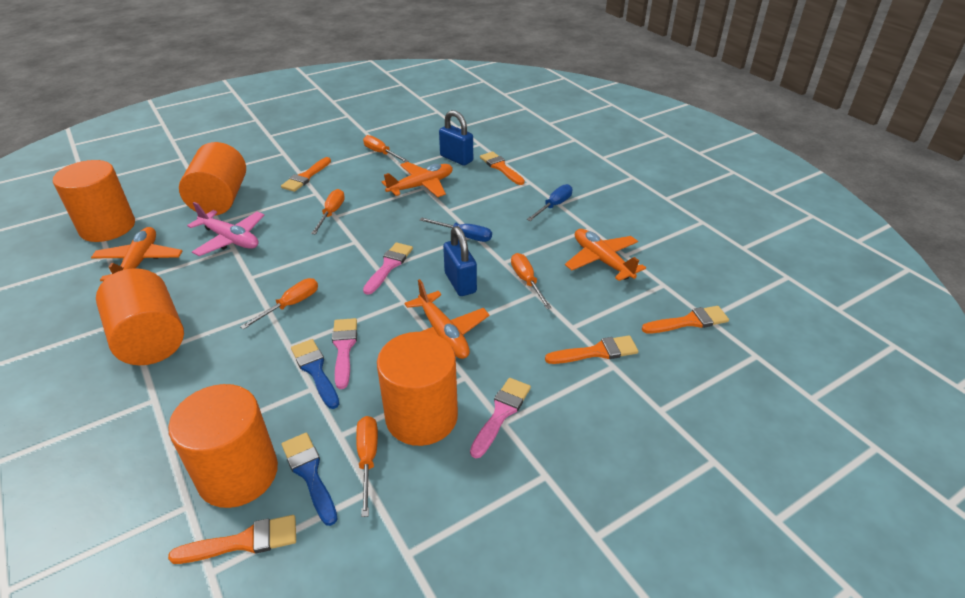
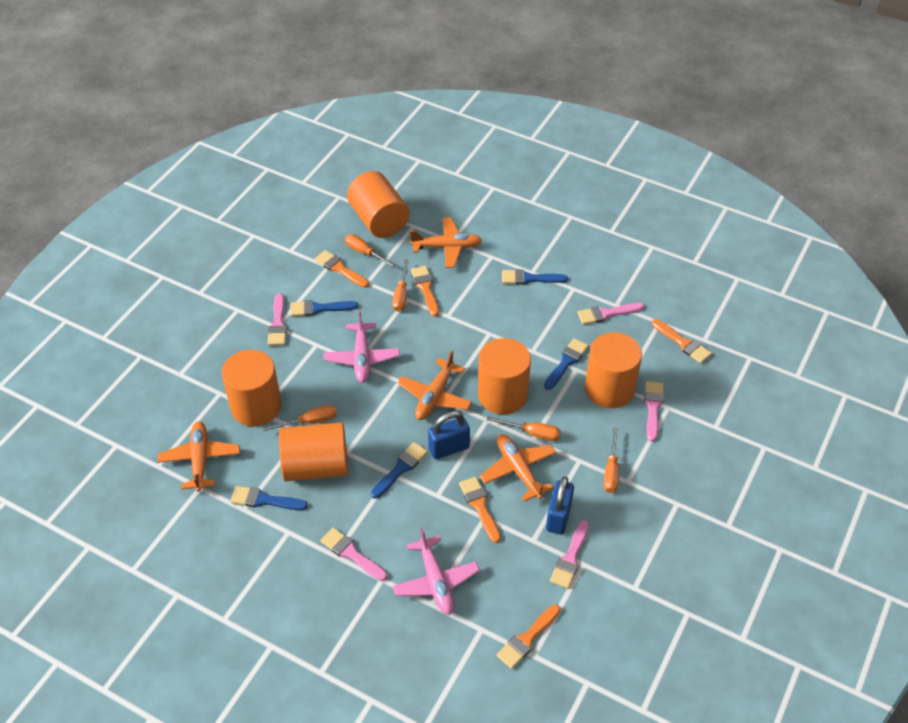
blue brush: [282,433,338,526] [291,339,339,409] = 2 -> [231,486,308,510] [290,300,358,316] [371,442,428,499] [502,269,568,285] [544,338,589,390] = 5
blue screwdriver: [420,218,492,242] [527,184,573,221] = 2 -> none = 0
pink brush: [332,318,357,389] [363,242,413,295] [470,378,531,458] = 3 -> [268,293,287,346] [321,527,387,581] [550,520,589,589] [578,303,644,325] [644,381,664,442] = 5
pink plane: [187,202,264,256] = 1 -> [324,311,400,383] [393,528,480,615] = 2

